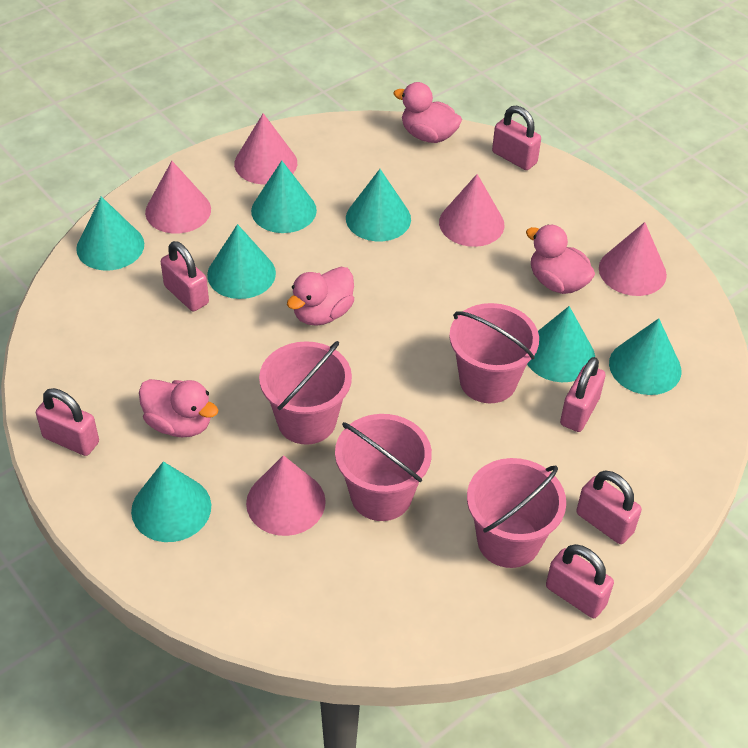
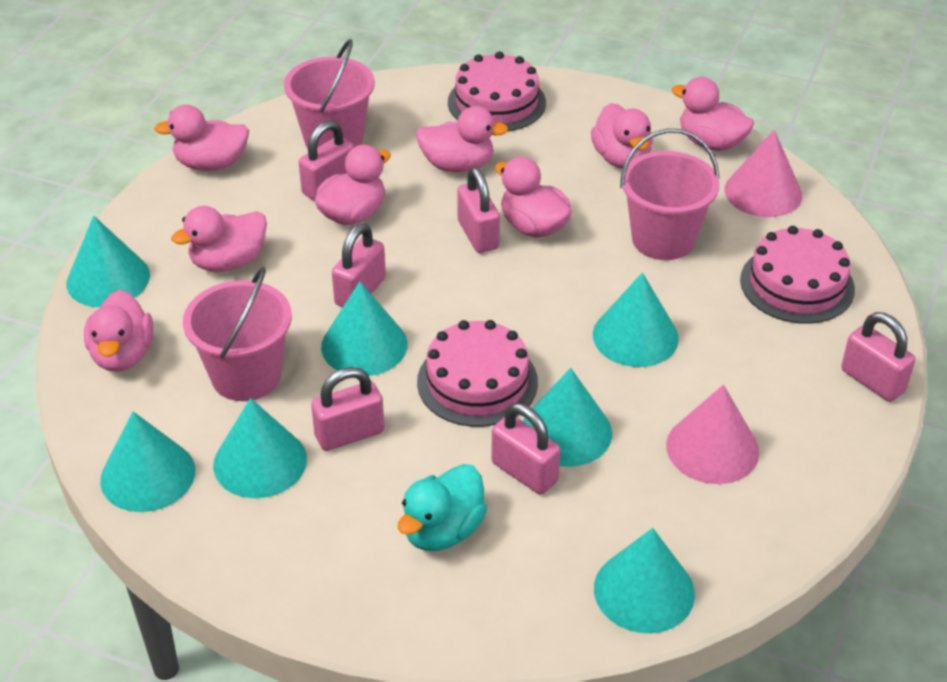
pink bucket: [259,341,352,445] [335,414,432,521] [449,303,539,403] [467,458,566,568] = 4 -> [183,267,292,401] [284,39,375,148] [620,128,720,260] = 3
pink cake: none = 0 -> [417,320,538,427] [448,52,546,132] [740,226,855,324] = 3
pink cone: [145,161,211,234] [234,113,297,184] [246,455,326,536] [439,174,505,247] [599,222,667,296] = 5 -> [666,385,759,484] [724,130,802,217] = 2
pink duck: [139,379,219,437] [287,267,354,326] [393,82,462,143] [526,225,595,294] = 4 -> [84,290,153,372] [154,105,249,171] [171,206,267,272] [315,145,391,225] [416,106,508,172] [495,157,572,237] [591,103,653,169] [671,77,754,151] = 8
turquoise duck: none = 0 -> [398,464,487,551] = 1

